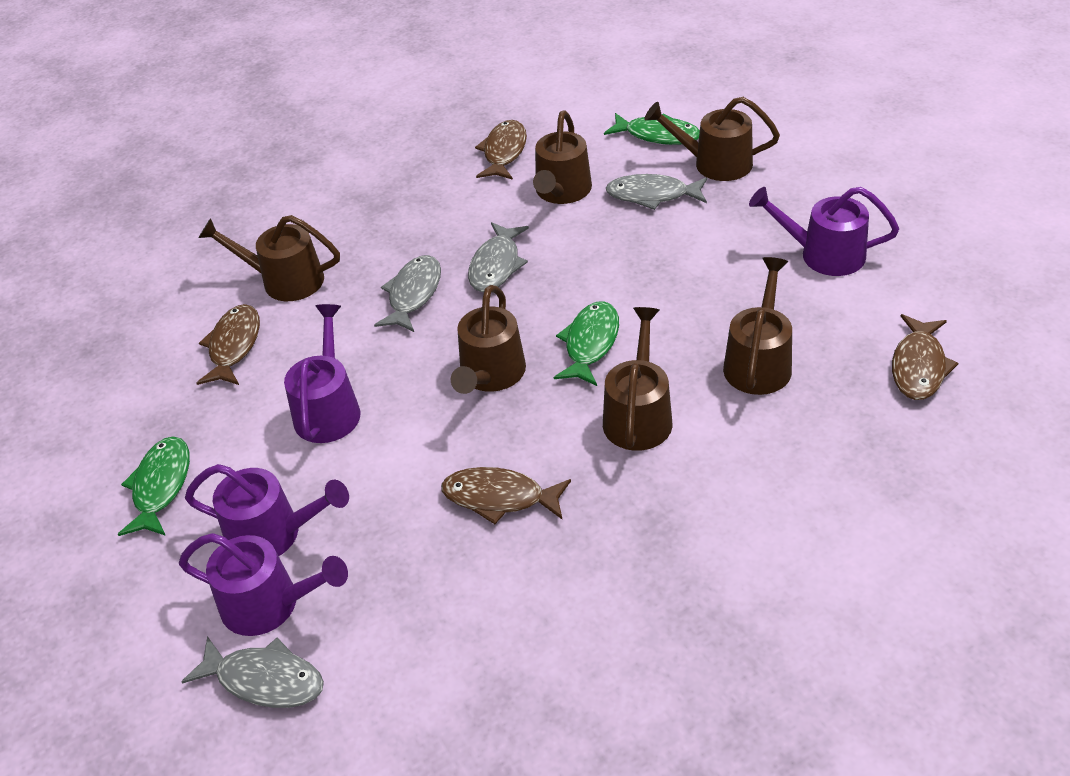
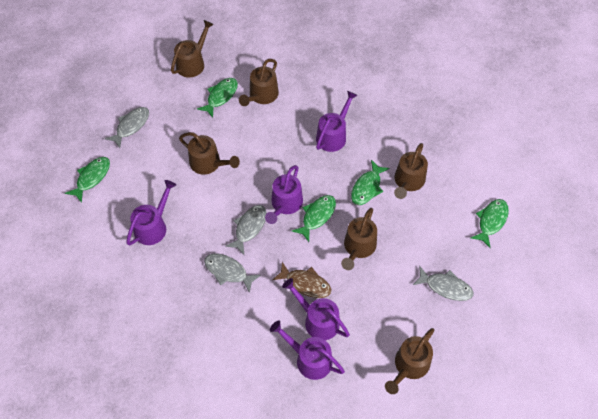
brown fish: [196,304,260,385] [441,467,571,524] [475,120,527,180] [892,314,958,400] = 4 -> [272,262,332,298] = 1
green fish: [118,436,190,536] [554,301,619,386] [604,113,700,145] = 3 -> [65,157,110,203] [197,78,238,118] [292,195,336,242] [351,160,390,205] [471,199,509,248] = 5
purple watering can: [179,533,348,636] [185,464,349,556] [284,304,361,443] [749,187,899,276] = 4 -> [126,180,176,245] [265,165,303,224] [270,321,345,380] [282,278,350,340] [316,91,358,152] = 5

